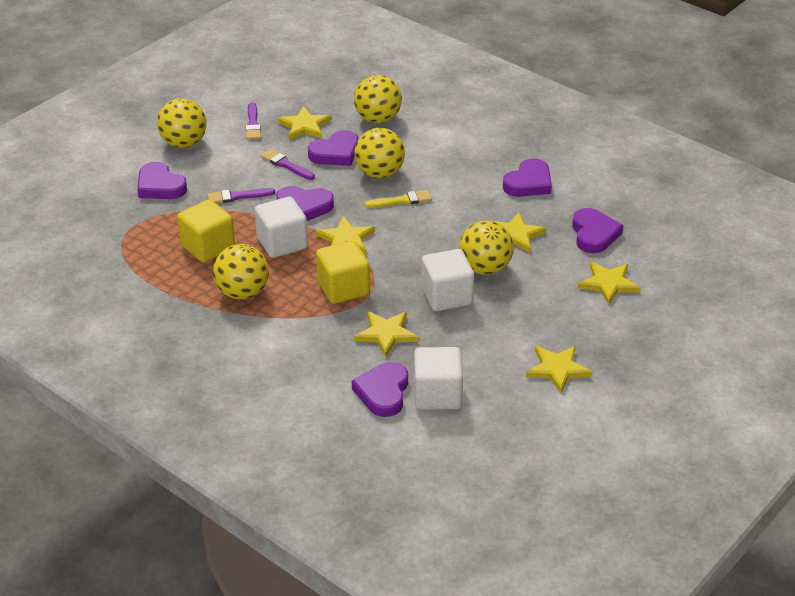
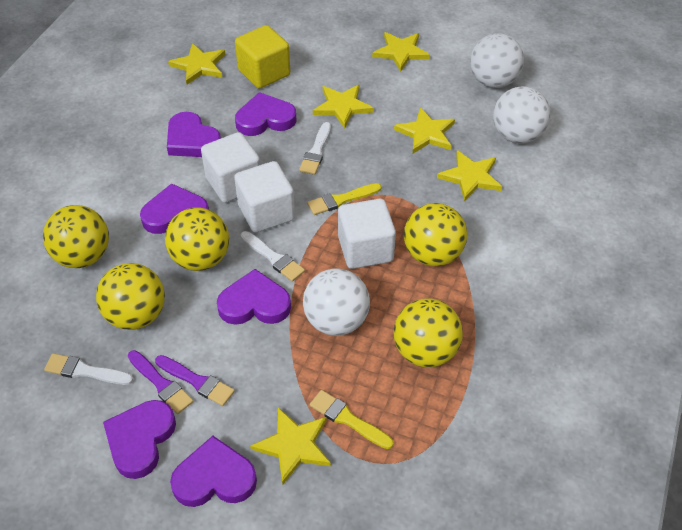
purple brush: [208,188,275,203] [246,102,261,140] [261,149,315,180] = 3 -> [128,350,193,414] [155,355,235,406] = 2
white ball: none = 0 -> [303,268,370,336] [470,33,524,88] [493,87,551,143] = 3
white brush: none = 0 -> [44,353,133,385] [241,231,305,282] [299,122,331,175] = 3
yellow brush: [365,190,432,208] = 1 -> [307,183,382,215] [310,390,393,449] = 2
yellow cube: [177,199,235,263] [316,240,370,304] = 2 -> [235,25,290,89] = 1

